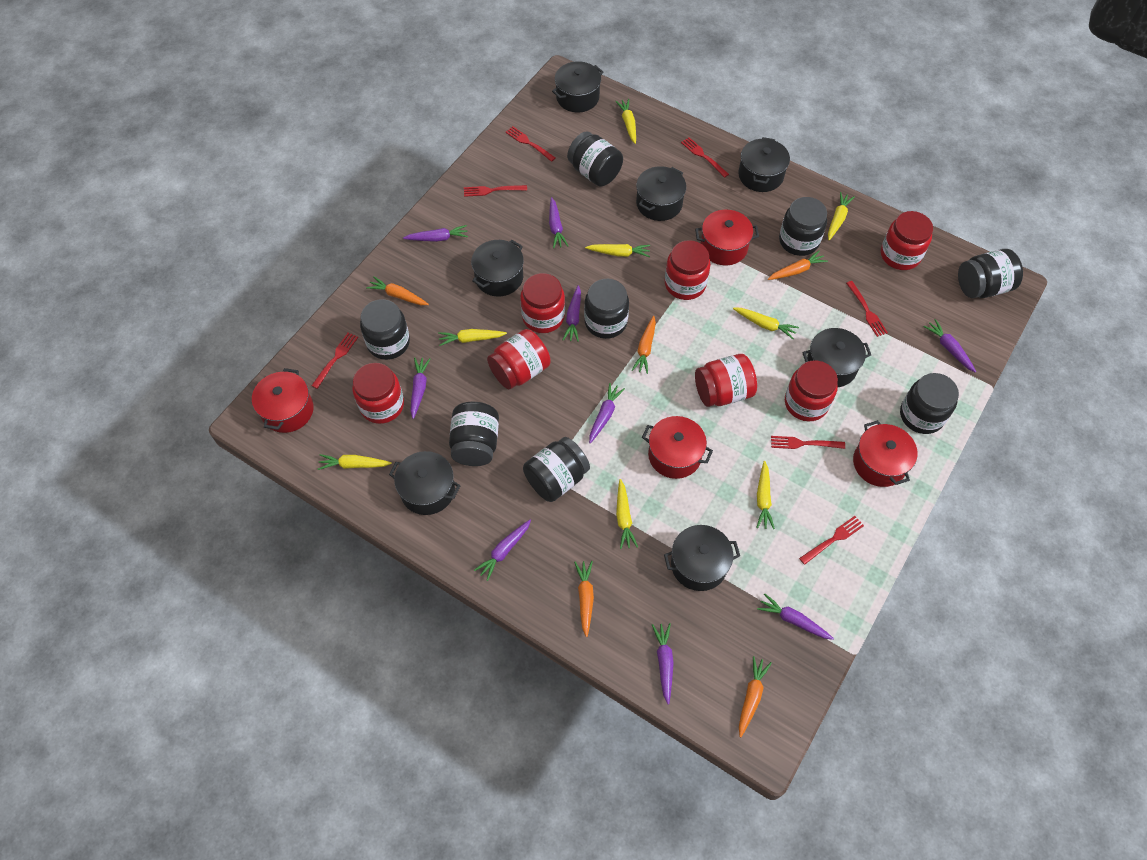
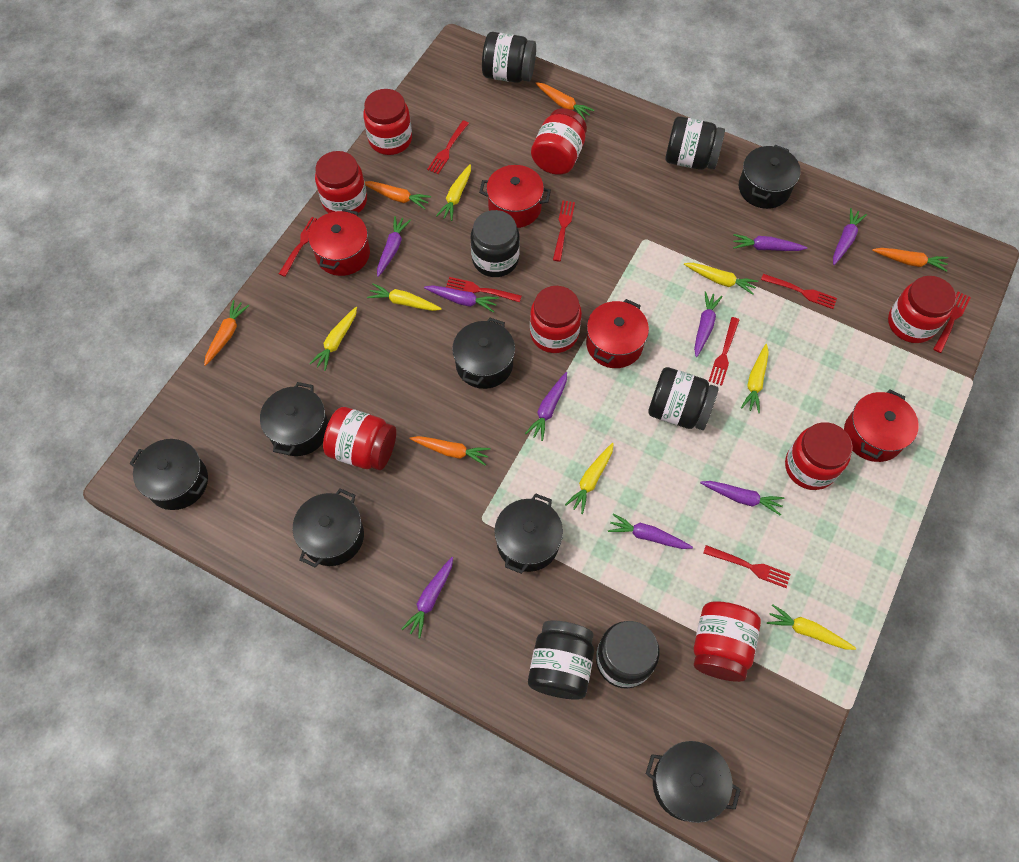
black jar: [360,299,410,360] [449,402,499,466] [523,437,590,502] [567,131,623,186] [584,279,629,339] [779,197,827,256] [900,373,959,434] [958,249,1023,298] = 8 -> [471,210,520,277] [482,32,536,83] [528,620,594,700] [596,621,659,689] [648,367,719,430] [666,116,725,170] = 6
red fork: [311,332,358,389] [464,185,527,197] [505,126,556,162] [681,137,729,178] [771,436,845,449] [799,516,864,565] [846,281,888,337] = 7 -> [279,217,317,277] [427,120,469,174] [446,277,522,302] [553,200,575,262] [703,545,791,588] [709,317,739,386] [761,274,837,309] [933,292,971,353] = 8
red jar: [352,363,404,424] [487,329,551,389] [520,273,565,333] [665,240,711,300] [695,354,757,407] [785,360,838,421] [881,211,933,270] = 7 -> [315,151,367,215] [323,407,396,470] [363,89,412,155] [530,286,582,353] [531,108,587,175] [694,601,761,682] [785,422,853,490] [888,276,956,343] = 8
yellow carrot: [318,454,392,470] [438,329,507,346] [585,244,650,257] [615,99,636,144] [616,479,638,549] [733,308,799,339] [756,461,775,529] [828,192,855,240] = 8 -> [309,307,357,371] [367,283,442,311] [436,164,471,221] [565,443,614,514] [684,263,758,295] [741,344,769,413] [767,604,856,650] = 7

